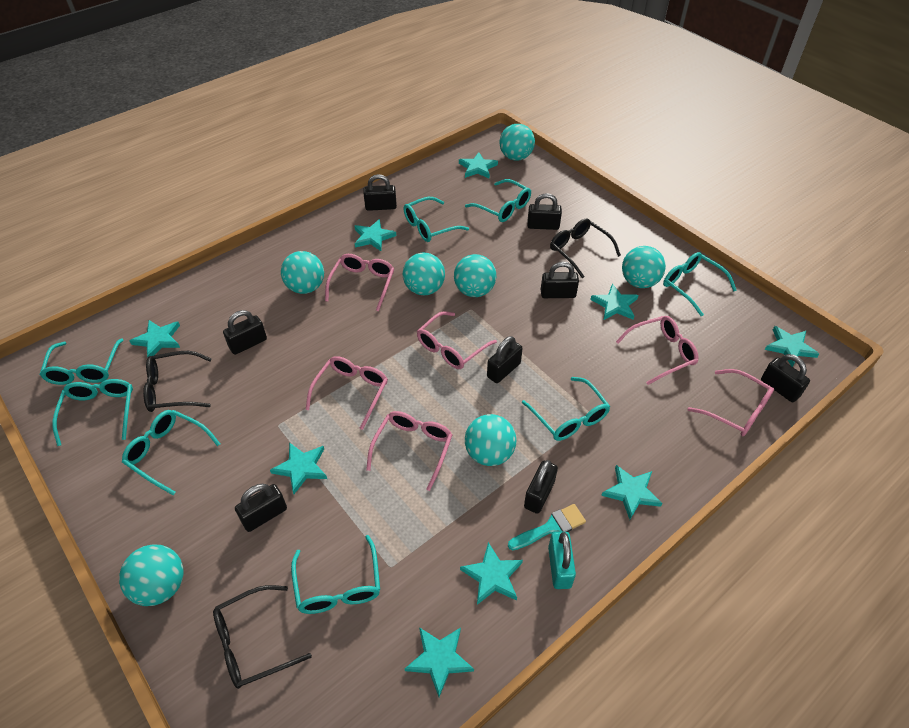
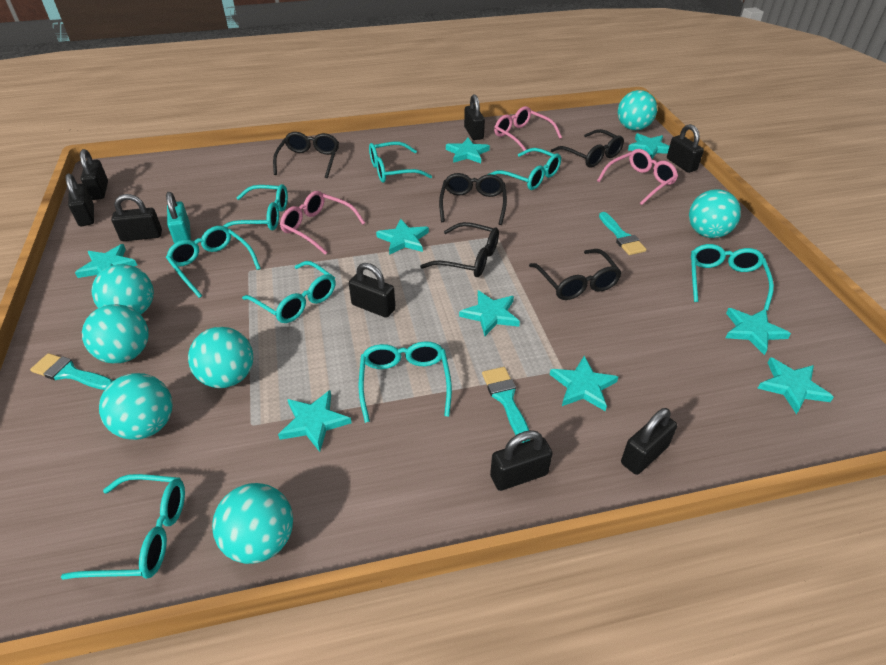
black glasses: [143,351,212,412] [213,585,312,689] [550,219,621,278] = 3 -> [273,132,339,178] [420,222,499,277] [439,173,507,225] [529,249,622,300] [551,129,624,168] = 5
pink glasses: [306,356,388,430] [325,254,394,311] [366,411,453,491] [417,311,497,369] [616,316,698,385] [687,369,774,436] = 6 -> [280,191,365,255] [494,106,562,155] [597,149,678,205] = 3
turquoise brush: [508,504,586,550] = 1 -> [30,353,113,390] [482,367,531,443] [599,212,646,255] = 3

